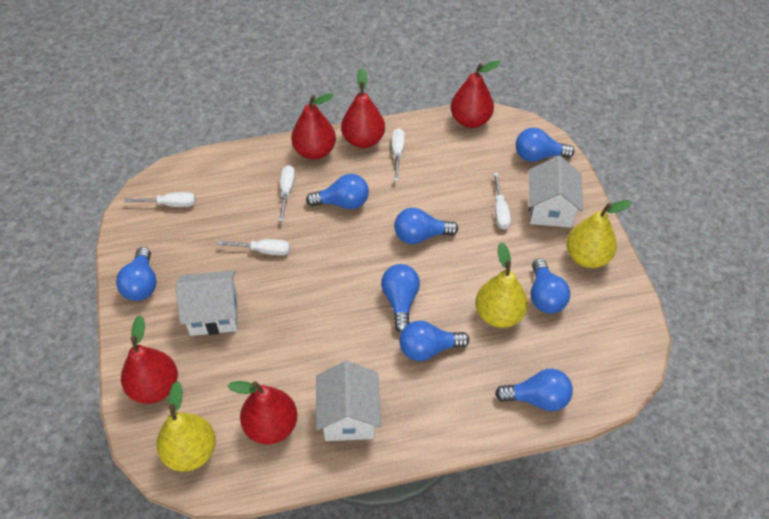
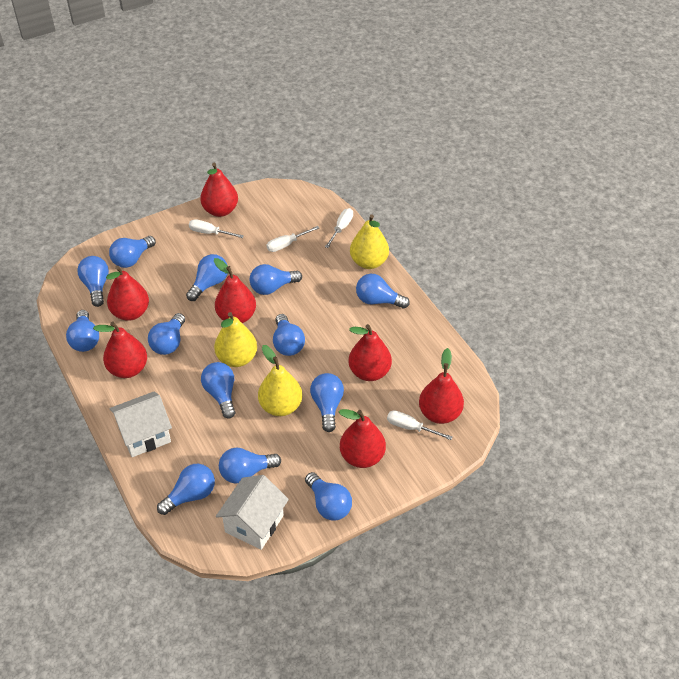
blue light bulb: [116,247,157,301] [306,174,369,209] [381,264,420,333] [394,208,458,244] [399,321,469,361] [495,369,573,411] [516,128,575,162] [531,259,570,314] = 8 -> [66,310,99,352] [77,256,109,307] [109,236,156,268] [148,313,185,355] [157,464,215,515] [186,254,227,301] [201,362,235,419] [219,447,281,484] [250,264,302,295] [273,314,305,356] [305,472,352,520] [310,373,344,432] [356,274,410,309] = 13
red pear: [121,315,178,404] [228,381,297,444] [291,93,336,160] [341,68,385,148] [451,61,501,128] = 5 -> [93,322,147,378] [106,266,149,321] [200,163,238,217] [214,258,256,323] [339,409,386,468] [349,324,392,381] [419,348,464,424] = 7
white house: [175,270,238,336] [316,361,381,441] [529,155,583,228] = 3 -> [110,391,172,457] [216,475,289,550] = 2
white screwdriver: [124,192,196,207] [217,239,290,256] [279,165,295,221] [392,128,405,181] [493,173,511,229] = 5 -> [189,219,244,238] [267,226,319,252] [325,208,353,248] [387,410,452,440] = 4

